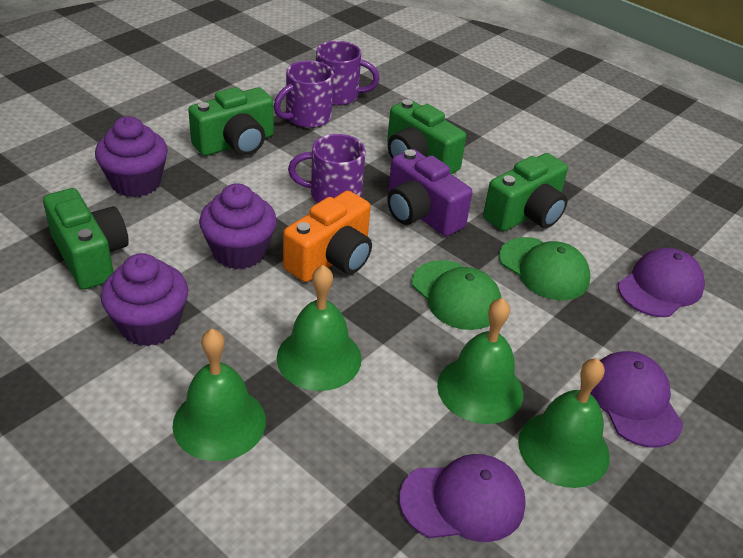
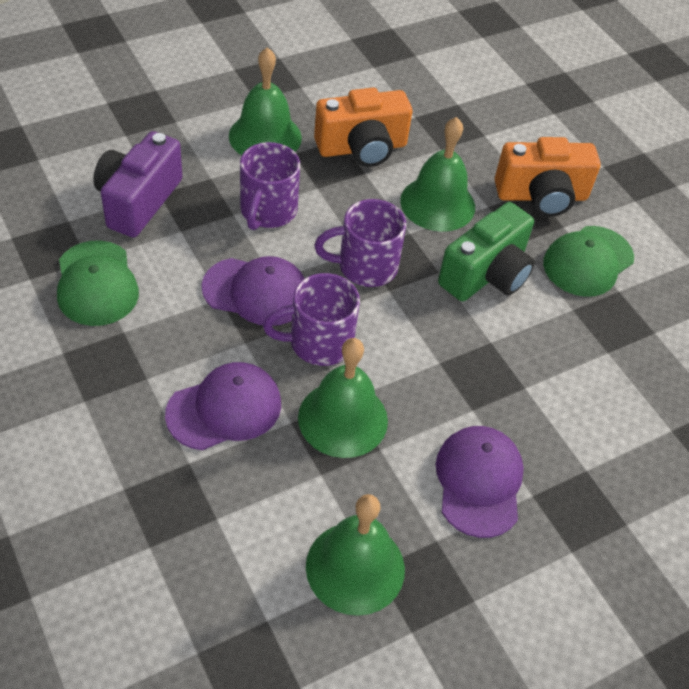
green camera: [43,188,129,290] [188,87,274,156] [387,99,466,174] [483,153,568,231] = 4 -> [438,202,535,301] = 1
orange camera: [283,191,372,282] = 1 -> [314,88,412,167] [495,137,600,217] = 2
purple cupcake: [95,116,168,197] [101,253,188,346] [199,183,277,269] = 3 -> none = 0

